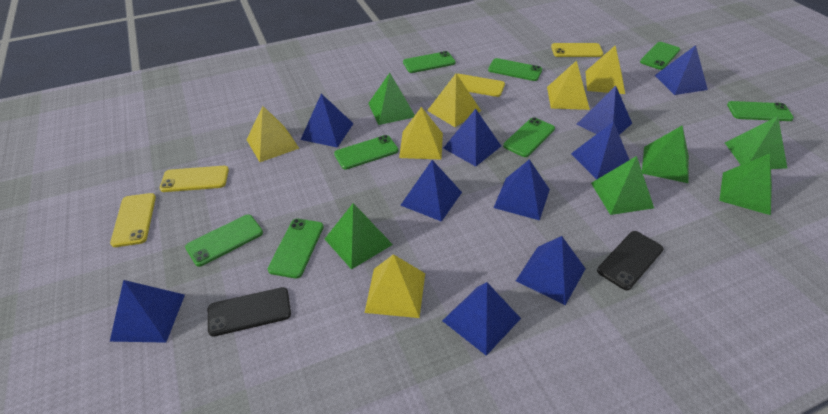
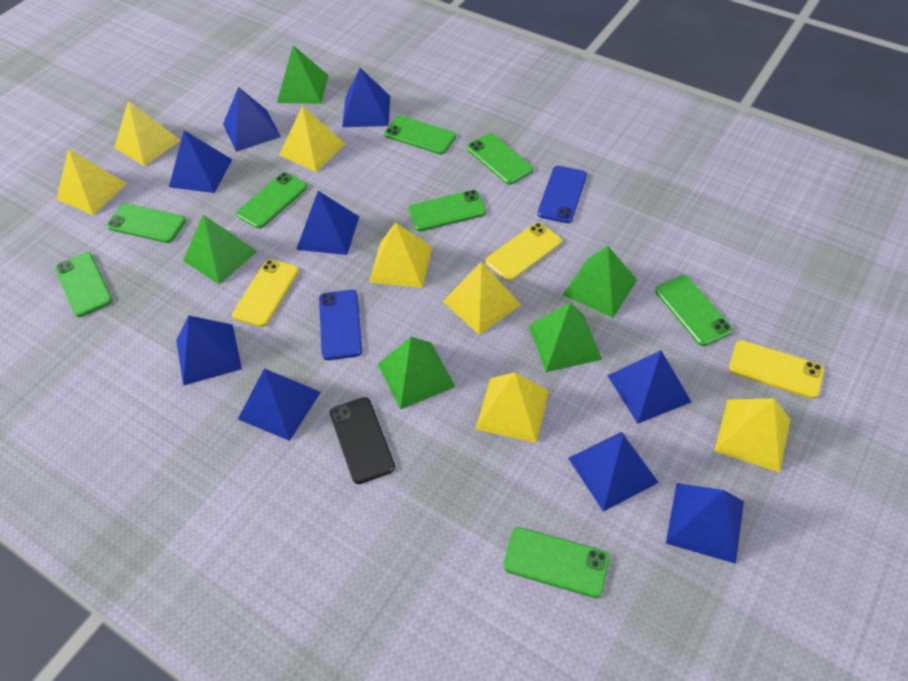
black phone: [208,287,291,337] [597,231,663,290] = 2 -> [330,397,395,484] = 1
blue phone: none = 0 -> [319,290,362,360] [537,166,587,223] = 2
blue pyramid: [110,280,185,343] [301,94,354,148] [401,160,462,222] [442,282,521,356] [443,109,501,166] [494,159,550,220] [516,236,586,305] [571,122,629,179] [576,86,632,135] [655,45,708,95] = 10 -> [169,130,232,193] [176,316,242,386] [223,87,281,152] [238,368,321,441] [296,191,359,255] [342,68,390,127] [568,432,659,512] [607,350,691,424] [666,483,744,564] = 9
green pyramid: [325,203,393,270] [368,73,415,125] [591,156,654,215] [642,125,689,183] [719,154,772,215] [725,116,787,169] = 6 -> [183,215,258,285] [277,45,329,104] [378,337,456,410] [529,302,602,372] [563,246,637,318] = 5
yellow phone: [110,193,156,247] [159,166,229,192] [457,74,505,97] [551,43,603,57] = 4 -> [232,259,299,327] [485,222,562,281] [729,340,824,399] = 3
yellow pyramid: [246,106,299,162] [365,254,425,318] [399,107,443,160] [427,73,481,127] [547,60,590,110] [585,45,625,94] = 6 -> [57,149,127,215] [114,101,181,166] [279,106,346,172] [369,222,432,288] [443,262,521,335] [476,372,549,443] [714,398,791,473] = 7

